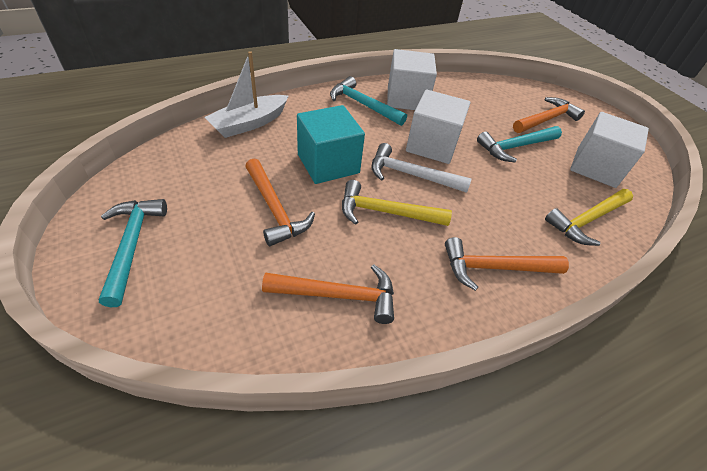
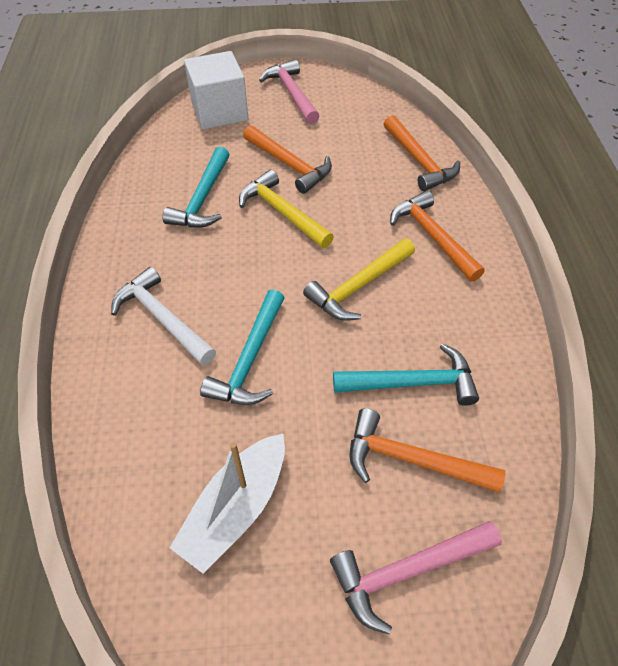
pink hammer: none = 0 -> [259,59,319,124] [330,521,502,635] = 2
turquoise cube: [297,105,365,184] = 1 -> none = 0
white cube: [387,49,437,110] [406,90,470,164] [570,112,649,188] = 3 -> [184,51,248,129] = 1

